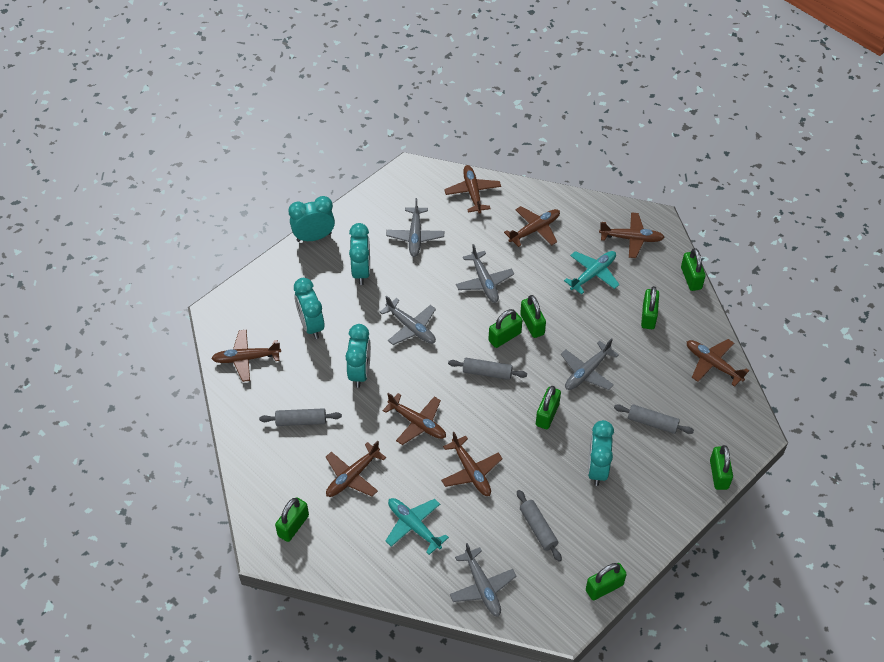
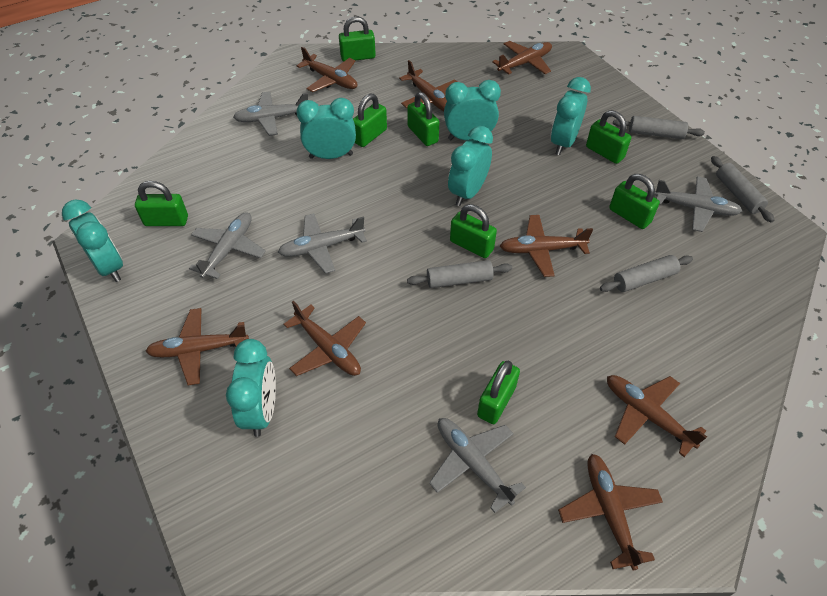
turquoise clock: [288,196,335,242] [294,278,325,339] [345,324,371,388] [349,223,370,285] [588,420,614,486] = 5 -> [62,199,123,282] [226,339,276,437] [296,98,356,159] [444,80,501,140] [448,126,493,206] [551,77,591,155] = 6
turquoise plane: [386,498,449,555] [564,251,620,294] = 2 -> none = 0

